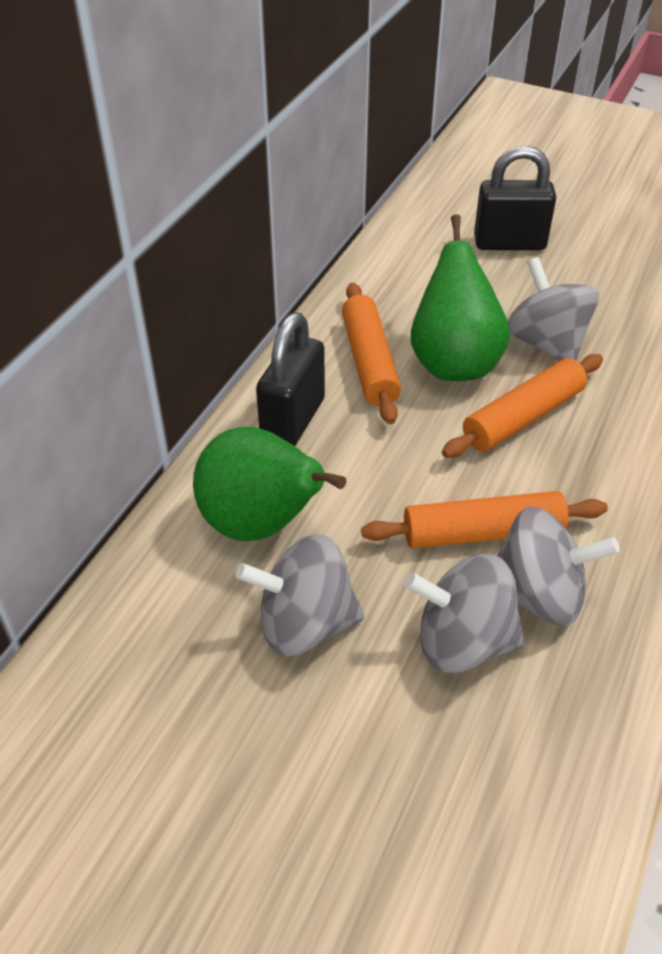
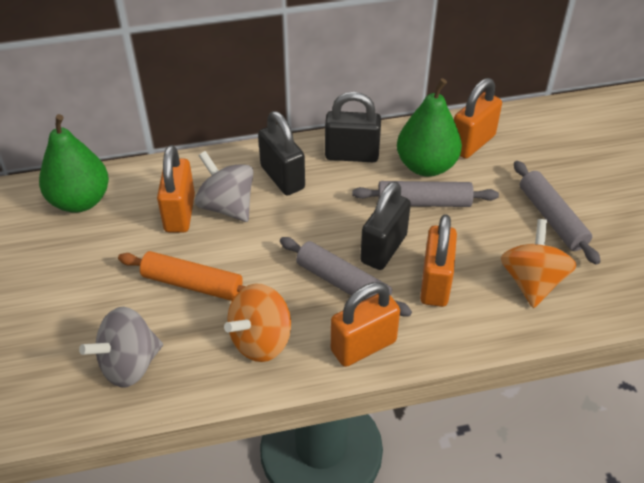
black padlock: [256,312,325,446] [474,146,556,250] = 2 -> [258,111,305,195] [325,92,381,162] [360,181,411,270] = 3
grey rolling pin: none = 0 -> [280,237,412,317] [352,181,499,207] [514,161,601,265] = 3
grey spinning top: [235,535,365,656] [404,554,526,673] [497,506,620,626] [508,257,599,361] = 4 -> [79,307,163,388] [195,151,254,222] = 2
orange padlock: none = 0 -> [157,145,195,233] [331,282,400,367] [420,214,457,307] [454,78,502,159] = 4
orange rolling pin: [342,283,401,424] [361,491,608,549] [442,354,603,458] = 3 -> [118,251,246,301] = 1
orange spinning top: none = 0 -> [224,283,291,362] [501,219,577,308] = 2

